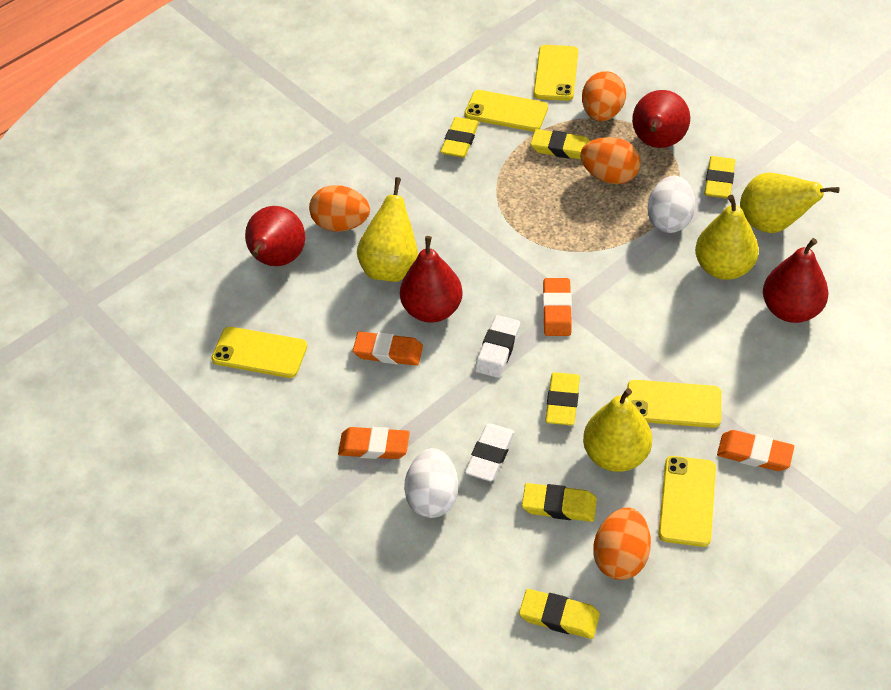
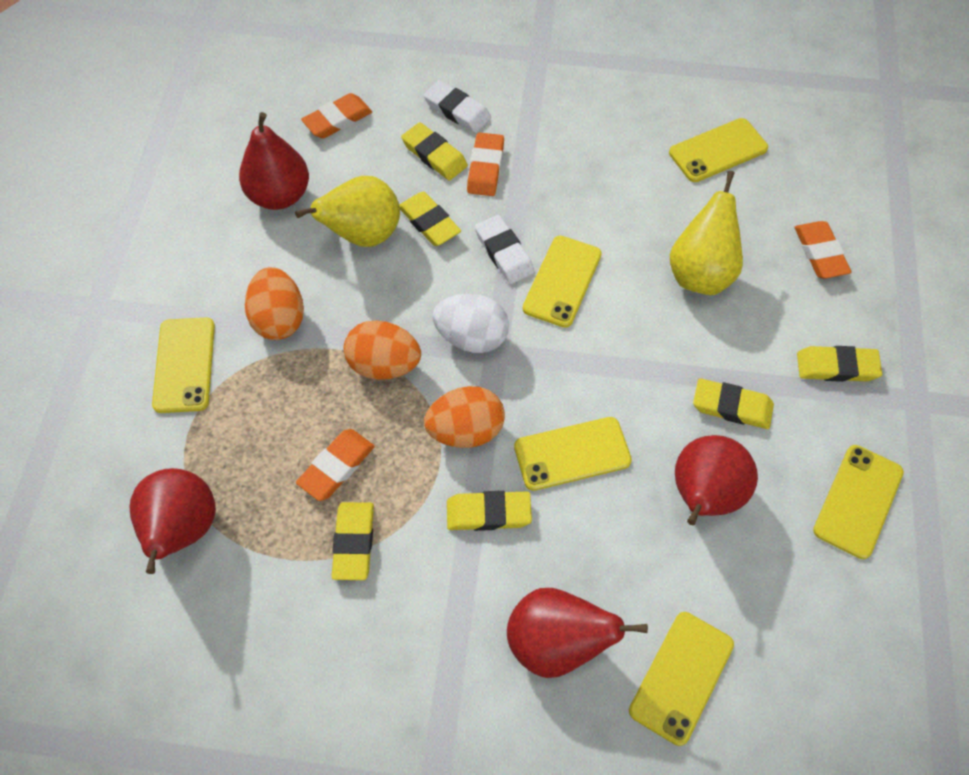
orange egg: [309,185,370,232] [580,137,641,184] [582,71,626,121] [593,508,651,580] = 4 -> [245,267,304,340] [344,321,421,380] [424,386,505,448] = 3
white egg: [404,448,458,518] [647,175,695,233] = 2 -> [433,294,509,353] = 1
yellow pear: [357,177,418,282] [583,388,652,472] [695,195,759,280] [740,173,840,233] = 4 -> [295,176,400,247] [670,171,743,295] = 2
yellow phone: [211,327,307,378] [464,90,548,132] [533,45,578,101] [627,380,721,428] [659,456,716,547] = 5 -> [152,318,215,413] [514,417,632,491] [523,236,602,328] [629,612,734,746] [669,118,768,182] [813,445,904,559] = 6

